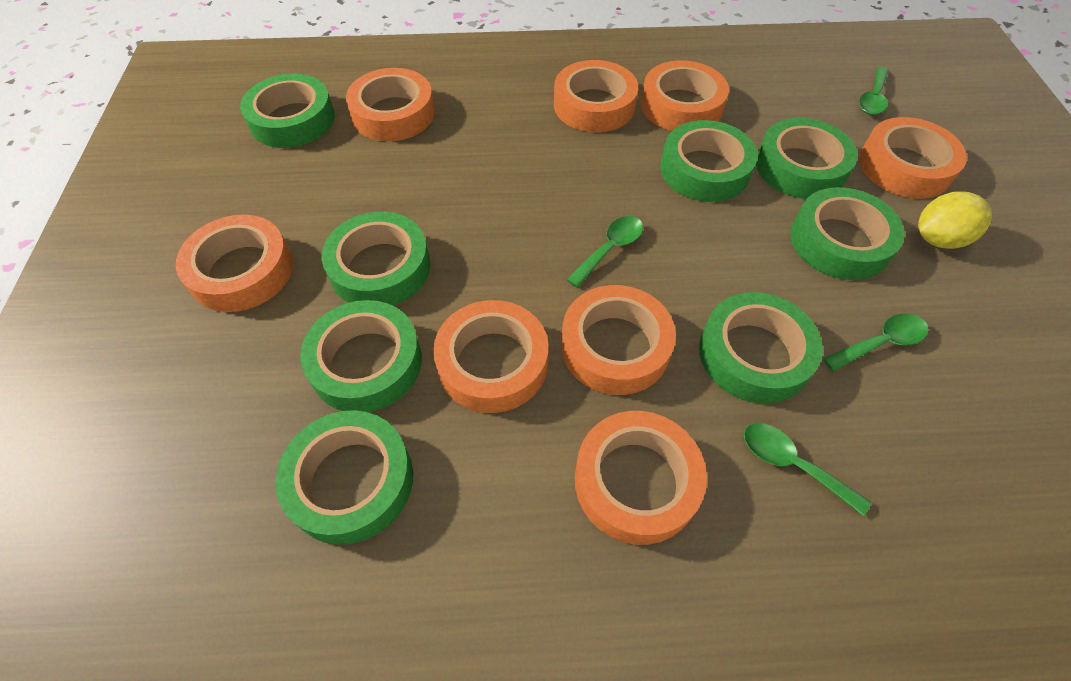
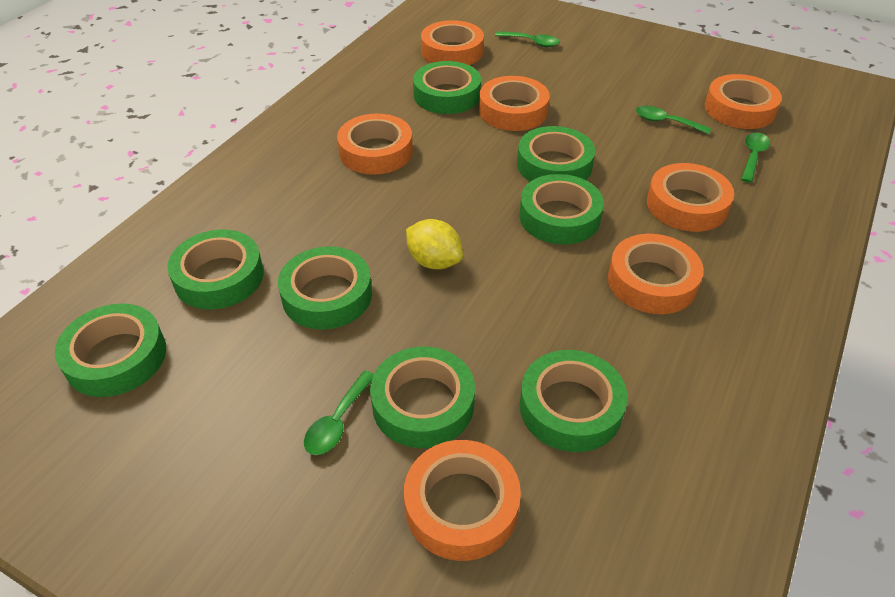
orange tape: [176,215,293,312] [346,68,435,141] [433,300,548,413] [554,60,638,132] [561,285,676,395] [575,411,707,545] [641,60,729,131] [859,117,967,198] = 8 -> [337,114,413,174] [404,440,521,561] [421,20,484,65] [479,76,550,131] [608,234,704,314] [647,163,734,232] [705,74,782,129] = 7

